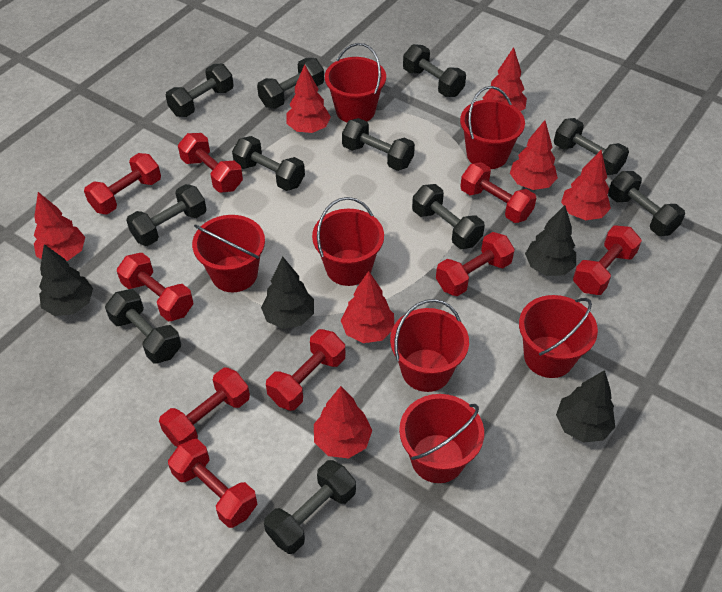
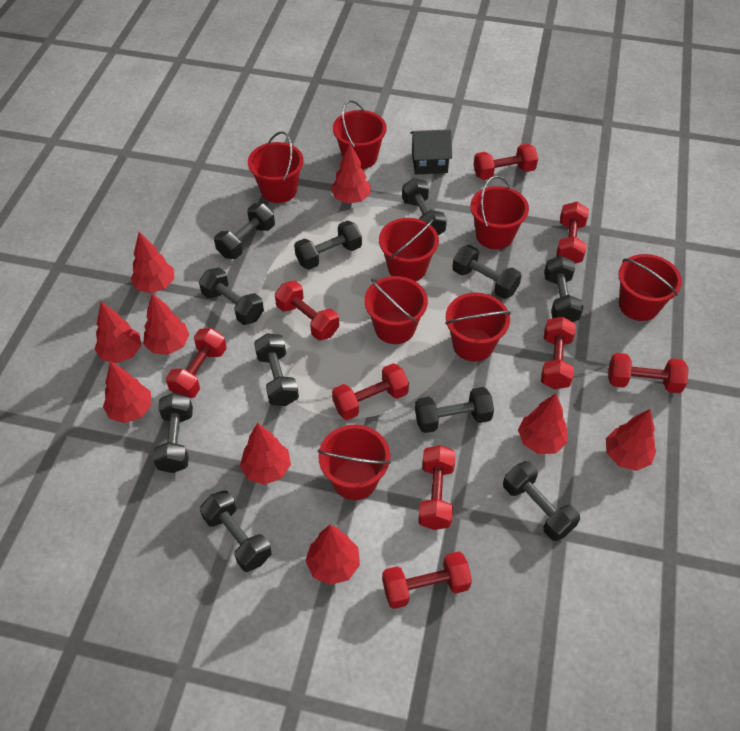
black house: none = 0 -> [410,129,452,174] = 1
black tree: [39,244,93,316] [261,257,314,329] [525,205,576,276] [556,370,615,443] = 4 -> none = 0
red bucket: [192,215,265,292] [312,197,384,286] [325,43,386,122] [390,299,469,392] [399,394,484,483] [460,86,525,169] [519,295,598,378] = 7 -> [248,132,304,203] [318,425,391,500] [333,100,387,169] [364,276,428,344] [379,218,439,281] [445,293,511,362] [470,176,529,250] [618,254,682,321] = 8
red tree: [34,192,85,261] [286,64,331,133] [314,386,372,458] [341,271,394,343] [483,47,527,111] [510,120,558,190] [561,150,611,220] = 7 -> [95,301,141,363] [103,361,152,423] [130,232,174,293] [143,293,190,354] [240,423,291,485] [305,525,360,585] [331,144,371,204] [518,393,567,454] [606,409,656,471] = 9

